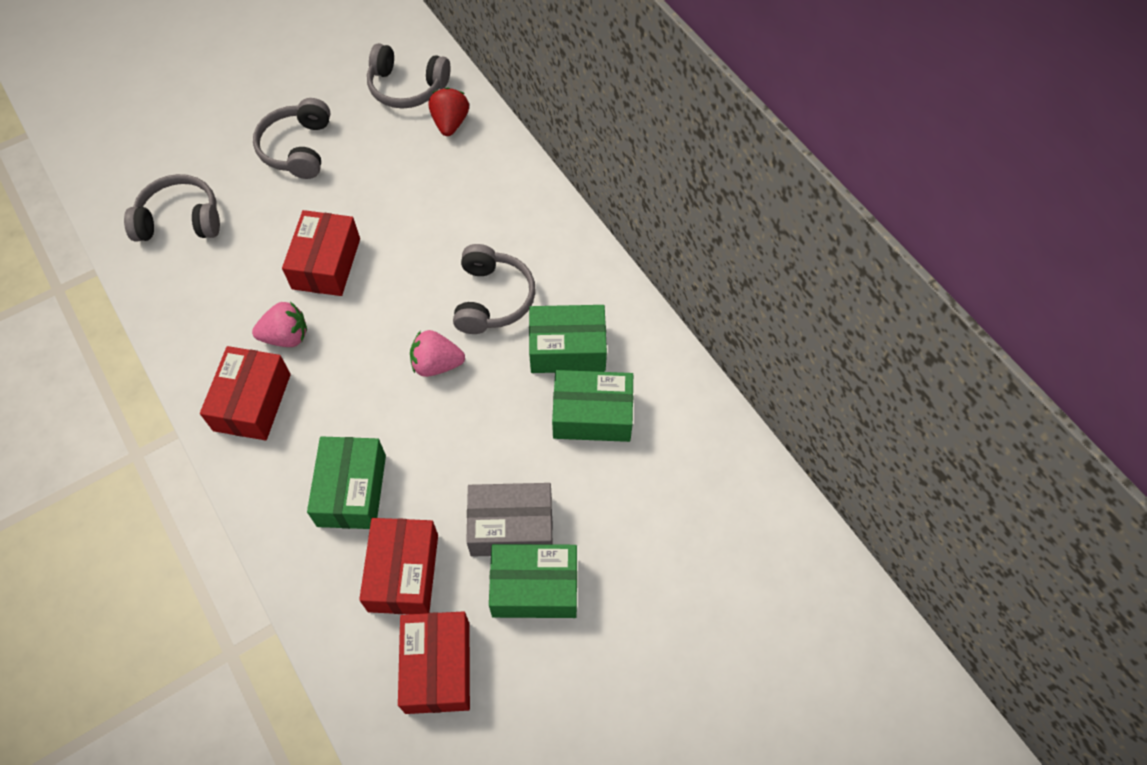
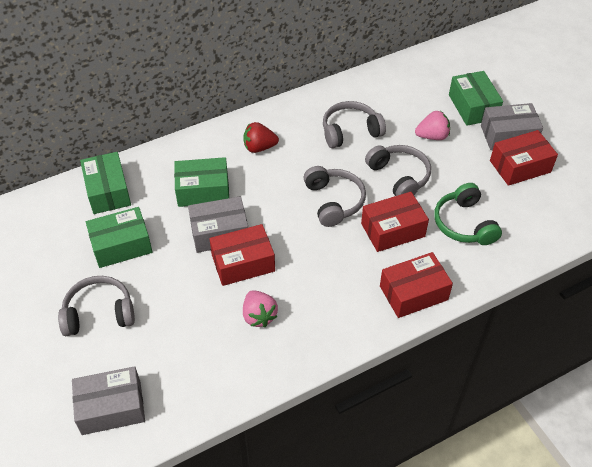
green headphones: none = 0 -> [434,183,502,245] = 1
grey box: [466,483,553,557] = 1 -> [72,366,145,435] [188,196,248,253] [481,103,543,150] = 3

